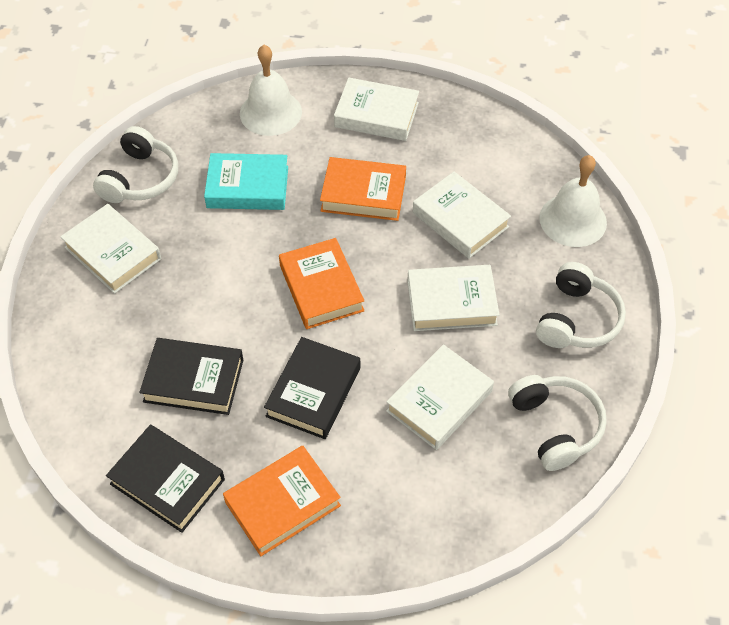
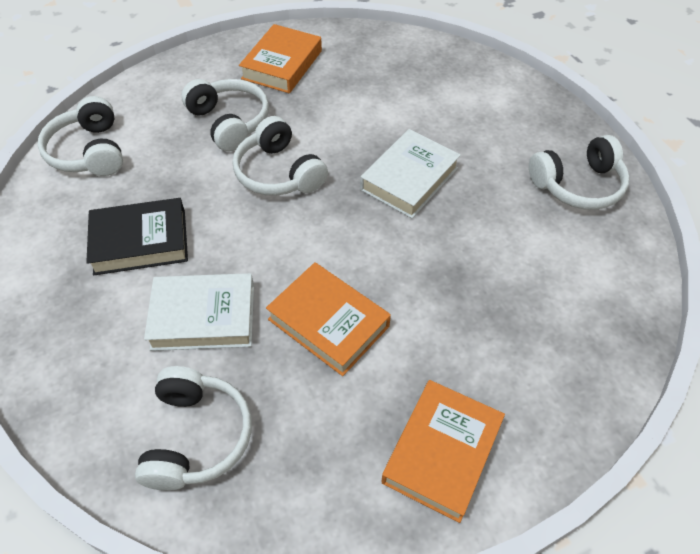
black book: [106,425,225,533] [139,338,243,415] [264,337,360,439] = 3 -> [86,198,188,275] = 1
turquoise book: [204,153,288,210] = 1 -> none = 0
white bell: [240,45,302,136] [539,155,607,247] = 2 -> none = 0
white book: [60,204,161,294] [334,78,419,141] [386,344,494,450] [407,265,500,331] [413,171,511,259] = 5 -> [144,273,254,351] [360,129,461,218] = 2
white headphones: [93,126,178,203] [508,375,607,471] [536,262,626,348] = 3 -> [37,96,123,176] [135,366,252,491] [181,79,269,152] [233,116,328,196] [529,135,630,210] = 5

